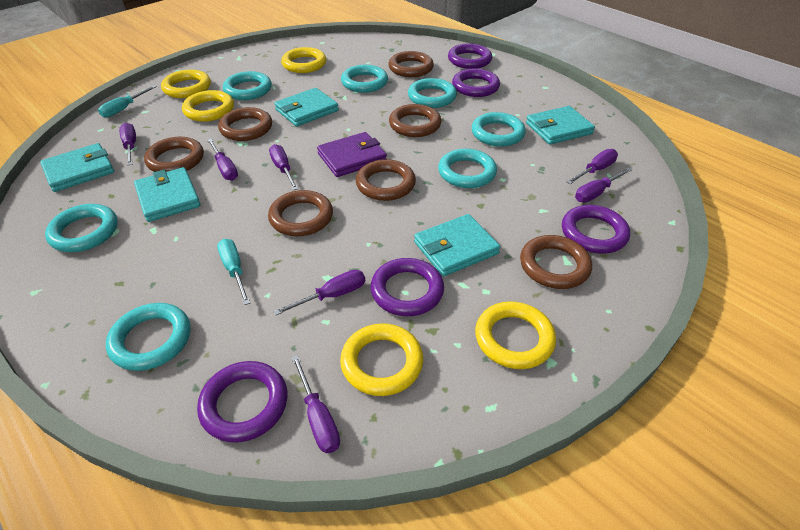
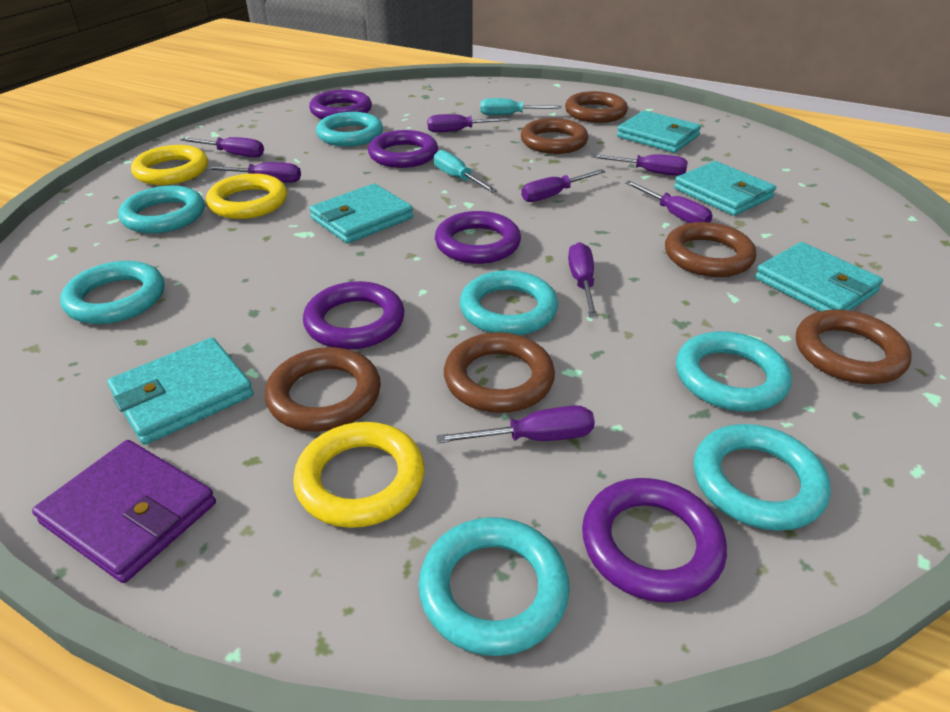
brown ring: [144,137,204,172] [218,107,272,141] [268,190,333,236] [356,159,416,201] [388,51,434,77] [389,104,441,137] [520,235,592,289] = 7 -> [265,347,381,432] [444,332,555,413] [521,118,588,154] [565,91,628,123] [665,222,756,277] [796,309,912,384] = 6
purple screwdriver: [119,123,136,166] [207,139,238,181] [269,144,298,190] [273,270,365,316] [291,355,340,453] [567,149,618,184] [575,168,632,202] = 7 -> [180,137,264,157] [205,162,301,183] [427,114,512,133] [436,405,595,443] [521,169,606,202] [568,242,598,318] [591,154,688,176] [625,181,713,223] = 8
yellow ring: [161,70,211,98] [182,90,234,122] [281,47,326,73] [340,323,423,396] [475,302,556,369] = 5 -> [131,145,208,185] [206,173,287,219] [293,422,424,528] = 3

